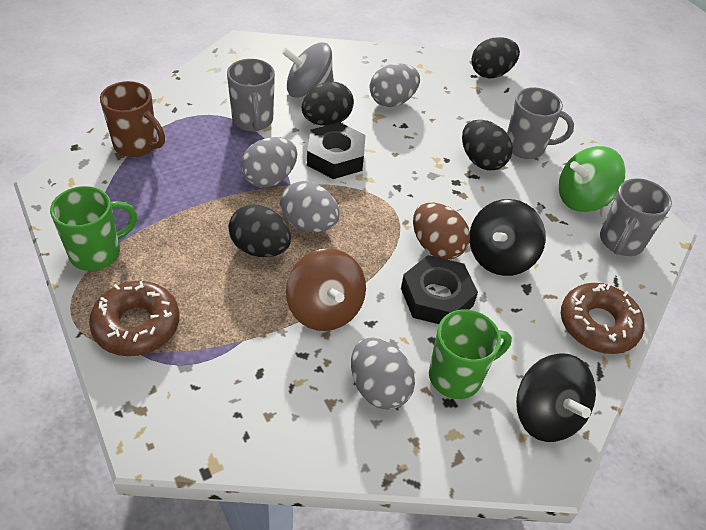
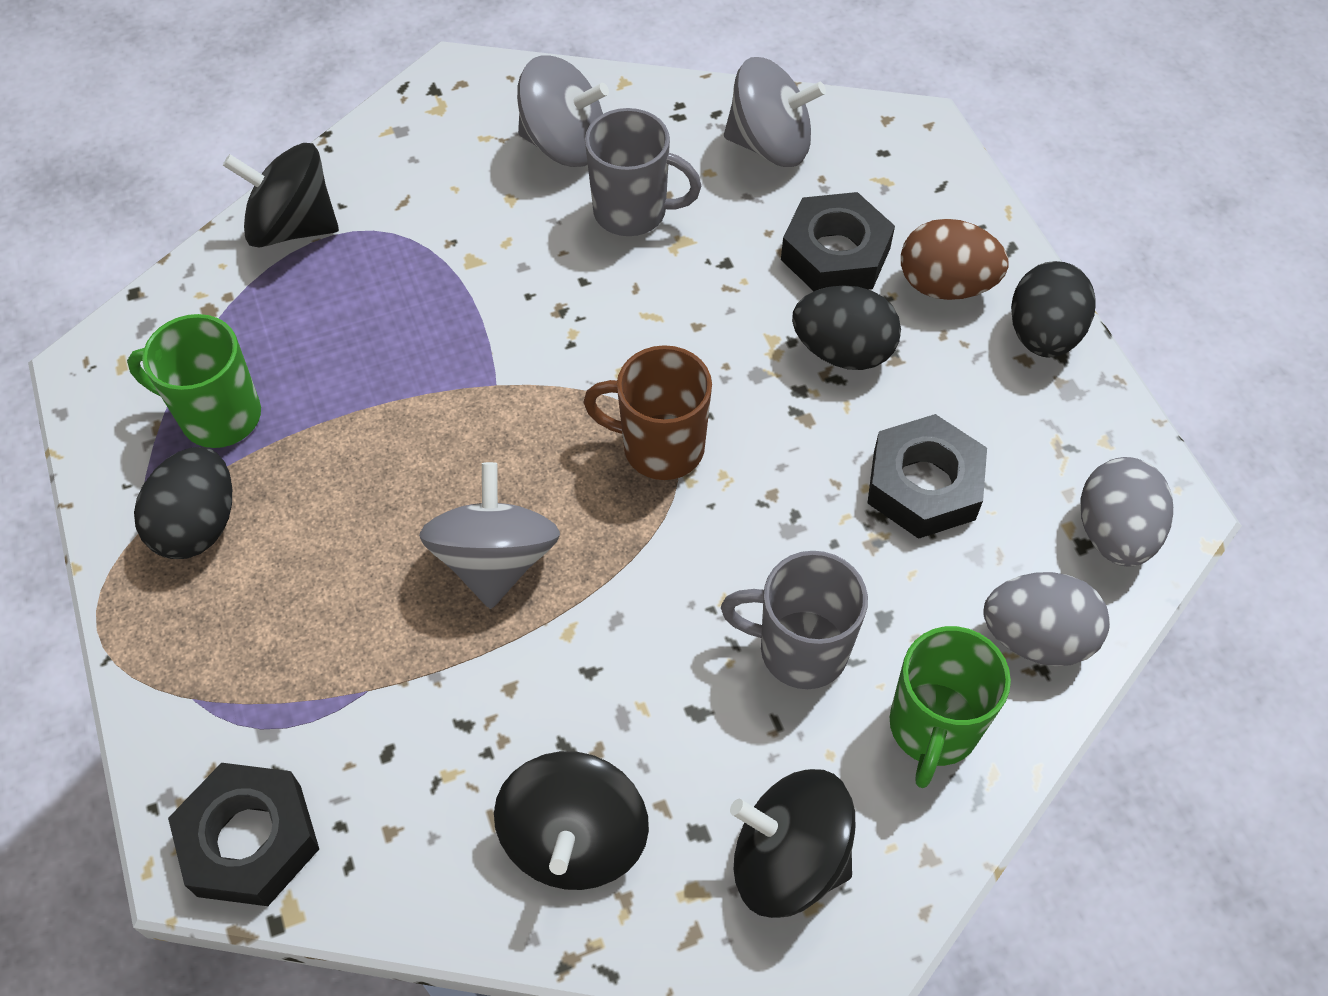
black egg: [228,204,291,257] [302,82,354,126] [462,120,513,171] [471,37,520,79] = 4 -> [134,447,232,559] [792,285,901,370] [1011,261,1096,358] = 3
black nut: [307,122,366,179] [401,255,478,324] = 2 -> [168,763,319,906] [781,192,895,291] [867,414,987,539] = 3
black spinning top: [470,199,546,276] [516,353,596,442] = 2 -> [223,143,339,248] [494,751,649,890] [730,769,855,918] = 3
brown donut: [89,281,180,356] [561,283,644,354] = 2 -> none = 0
brown spinning top: [286,248,366,331] = 1 -> none = 0
green spinning top: [559,146,625,212] = 1 -> none = 0
grey egg: [241,137,297,188] [280,181,340,232] [351,337,415,410] [370,63,420,107] = 4 -> [983,572,1110,666] [1080,457,1173,566] = 2
grey mug: [227,59,275,131] [507,87,574,159] [600,178,672,256] = 3 -> [585,108,701,236] [721,551,868,689] = 2
grey spinning top: [282,42,334,98] = 1 -> [419,462,560,609] [517,55,609,167] [724,57,826,167] = 3

